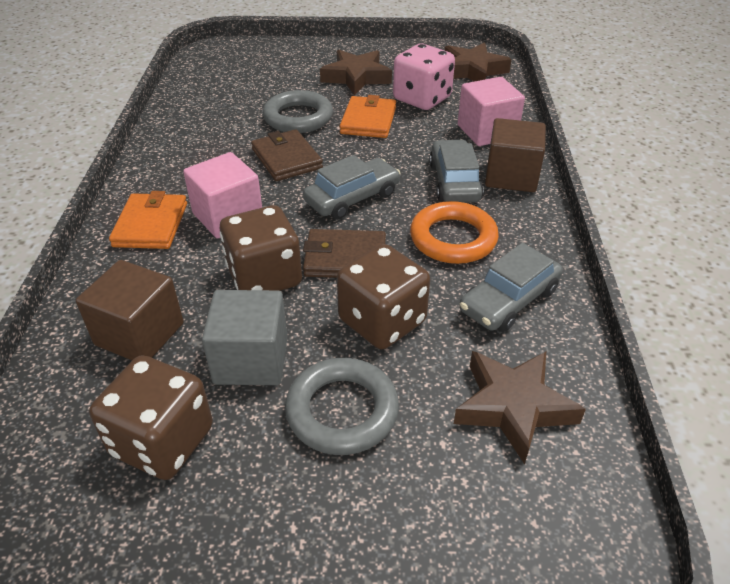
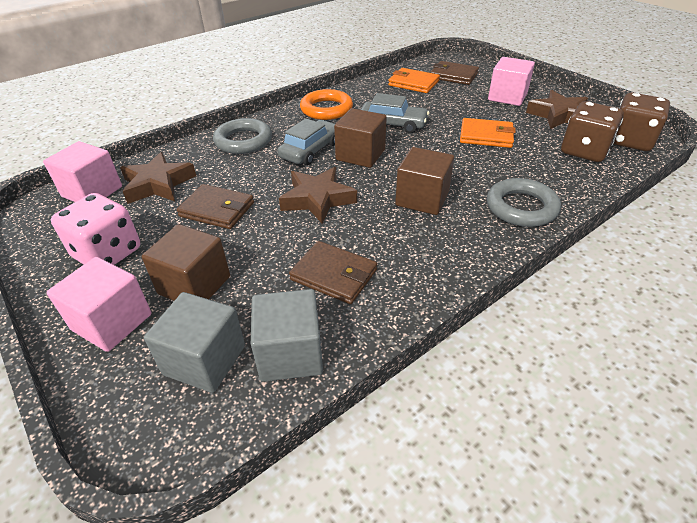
brown cube: [76,260,184,360] [485,118,546,192] = 2 -> [142,224,230,301] [334,108,387,168] [395,147,454,215] = 3
brown dice: [89,355,213,480] [220,205,302,291] [337,244,430,349] = 3 -> [561,101,624,162] [614,92,670,151] = 2
brown wallet: [251,129,323,181] [303,229,386,278] = 2 -> [176,184,254,229] [289,241,377,304] [430,61,479,85] = 3
grey car: [303,155,400,219] [429,140,484,203] [459,243,563,332] = 3 -> [278,118,335,165] [361,93,429,133] = 2
grey cube: [202,290,287,385] = 1 -> [144,292,245,393] [251,289,323,382] = 2
pink cube: [183,152,262,239] [458,77,525,146] = 2 -> [43,141,122,202] [46,257,151,352] [488,57,535,106] = 3

